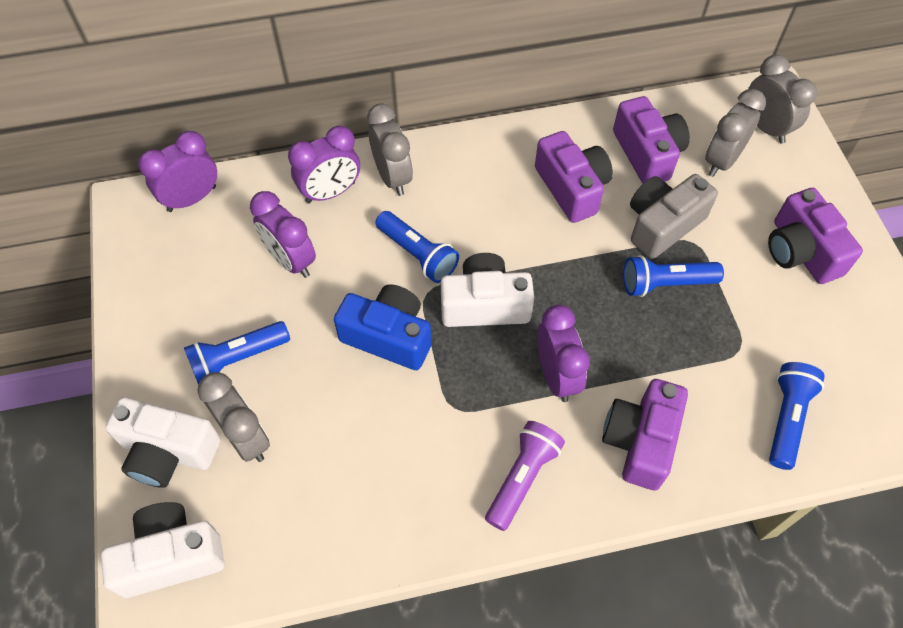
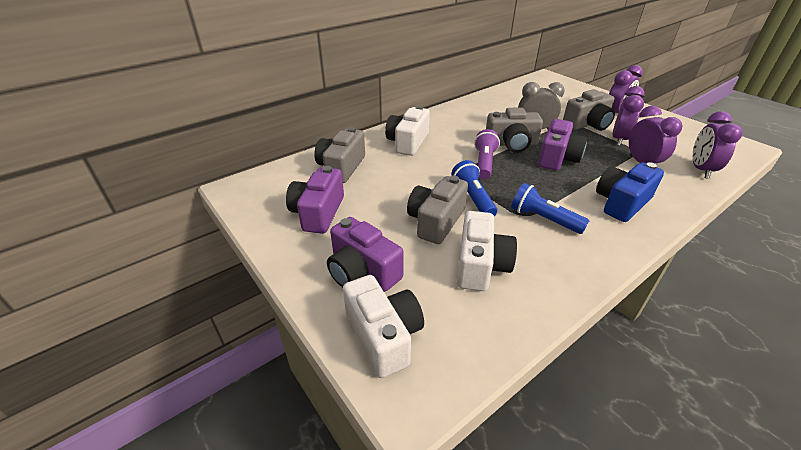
blue flashlight: [184,321,290,384] [375,211,459,283] [623,255,724,297] [769,362,825,470] = 4 -> [451,160,497,216] [511,183,589,234] = 2
grey camera: [630,174,718,259] = 1 -> [314,127,365,183] [407,176,468,244] [486,108,543,153] [563,89,615,131] = 4
grey clock: [197,372,270,462] [367,103,413,196] [705,89,766,177] [748,55,817,144] = 4 -> [518,82,565,130] = 1
purple camera: [535,131,613,223] [602,379,688,491] [613,96,690,184] [768,188,863,284] = 4 -> [286,166,344,234] [327,217,404,292] [538,119,587,170] = 3

